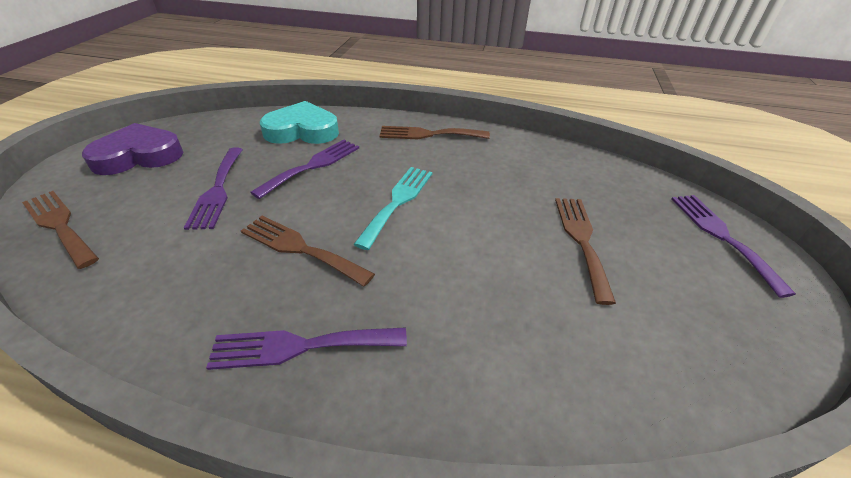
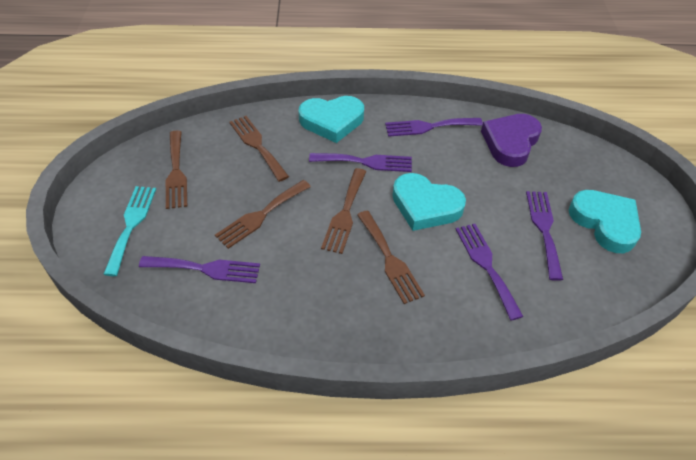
brown fork: [22,191,99,269] [241,216,375,287] [380,126,490,139] [555,198,616,305] = 4 -> [166,131,187,209] [215,180,311,249] [229,116,289,182] [321,168,367,254] [357,210,425,304] = 5
purple fork: [184,147,243,230] [206,328,407,370] [250,139,359,199] [671,195,796,298] = 4 -> [139,256,260,283] [309,153,412,172] [385,118,483,137] [455,224,524,321] [526,191,563,281] = 5
turquoise heart: [260,101,339,144] = 1 -> [298,96,364,143] [392,173,466,231] [569,190,641,253] = 3

